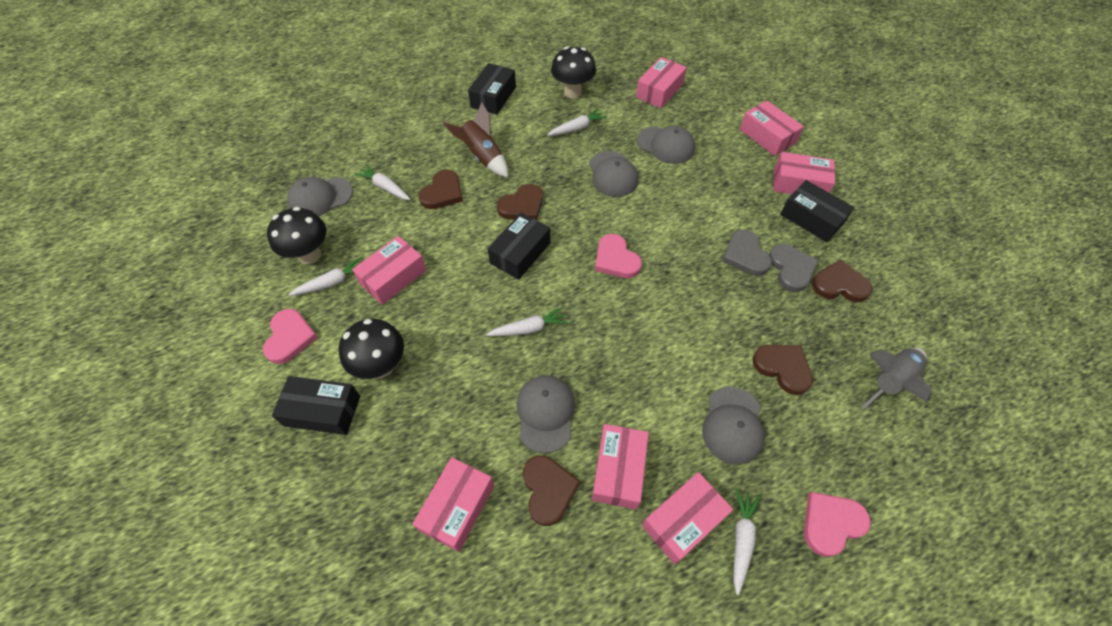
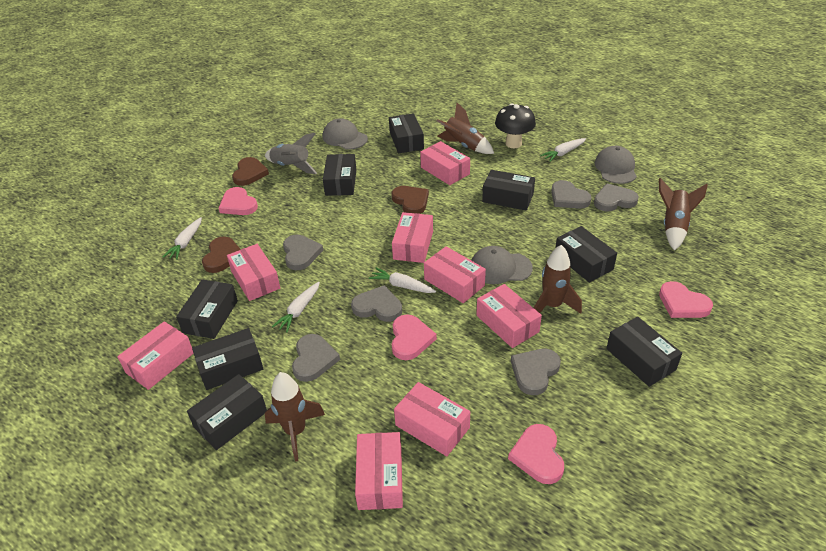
black box: [272,376,360,435] [468,63,516,115] [488,212,550,280] [780,180,854,242] = 4 -> [176,279,238,339] [187,374,267,450] [192,328,263,390] [323,154,356,196] [389,113,424,153] [482,170,535,211] [555,226,617,283] [606,317,682,387] = 8
black mushroom: [267,207,326,264] [339,319,404,379] [551,47,596,98] = 3 -> [495,103,536,148] = 1
brown heart: [419,170,463,209] [497,184,543,220] [523,456,580,526] [753,345,813,395] [812,259,872,302] = 5 -> [202,237,241,273] [232,157,269,186] [391,186,429,214] = 3
brown rocket: [443,102,508,178] = 1 -> [265,372,325,462] [436,103,494,154] [534,245,582,314] [659,178,708,251] = 4
grey cap: [287,177,353,216] [516,375,575,453] [589,151,638,197] [637,126,695,164] [702,387,765,465] = 5 -> [323,118,368,150] [471,246,533,284] [595,146,637,184] = 3
grey heart: [722,230,772,276] [769,244,818,292] = 2 -> [283,235,323,270] [292,334,340,382] [351,285,402,322] [511,349,561,395] [551,180,591,209] [594,183,639,211] = 6
pink box: [352,236,427,305] [412,457,494,552] [592,424,649,509] [636,57,687,108] [642,472,733,564] [740,101,804,156] [773,152,835,194] = 7 -> [117,321,194,390] [227,244,280,301] [355,432,403,510] [392,212,433,263] [394,382,470,456] [420,141,470,185] [424,246,486,303] [476,284,542,348] = 8
pink heart: [263,309,318,364] [595,234,642,278] [804,492,871,557] = 3 -> [219,187,258,215] [392,315,437,360] [508,424,564,484] [659,281,713,318] = 4
white carrot: [289,257,362,296] [354,164,411,200] [486,307,568,336] [547,108,607,136] [733,489,760,595] = 5 -> [163,217,202,260] [272,282,320,332] [369,268,436,293] [540,138,586,162] = 4

